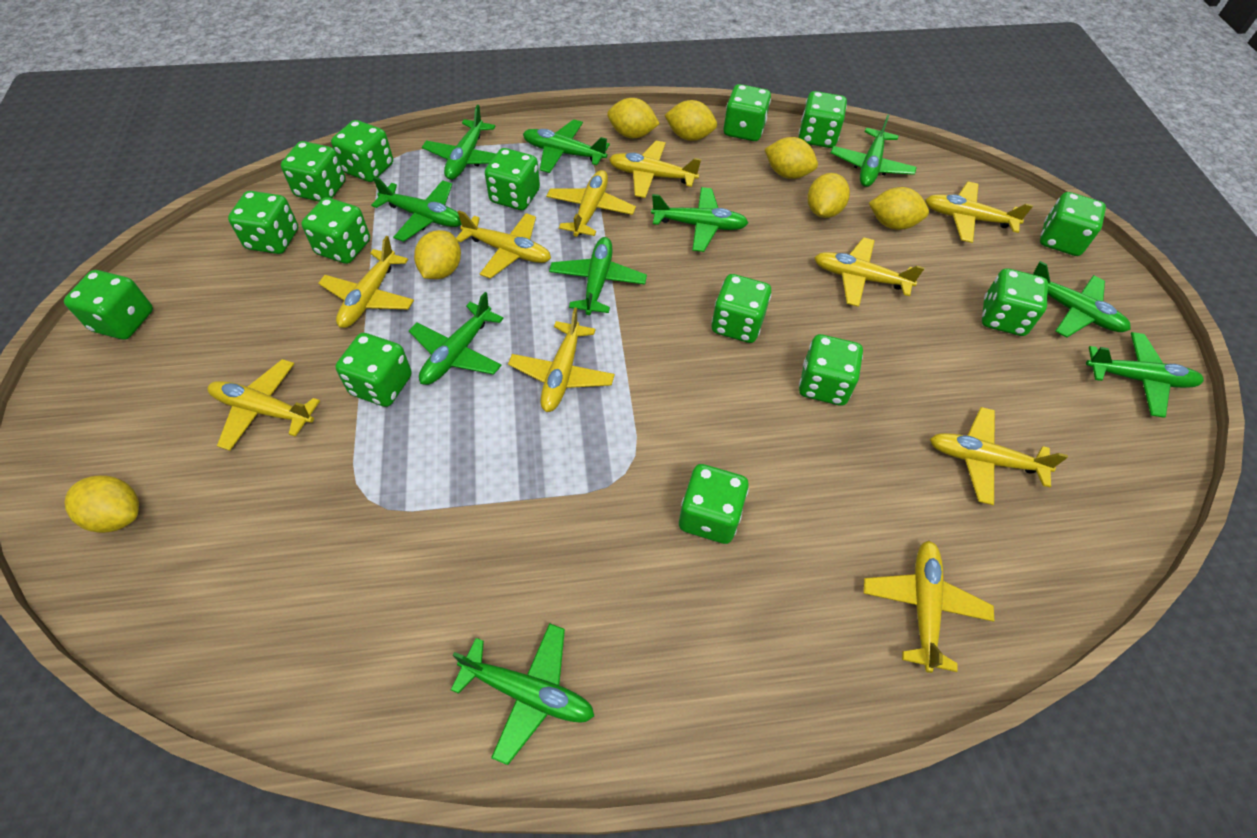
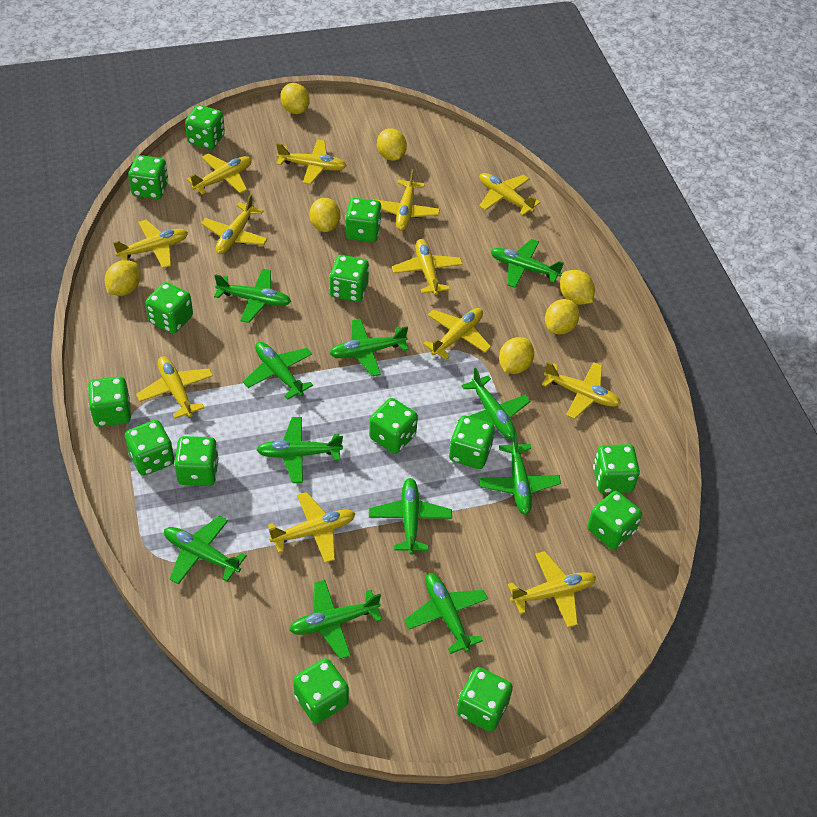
green plane: [371,177,462,242] [409,292,504,385] [422,105,496,180] [451,623,594,765] [523,119,610,173] [549,237,647,315] [651,187,749,252] [831,114,917,187] [1033,261,1131,338] [1086,332,1204,418] = 10 -> [164,516,247,585] [214,269,291,323] [243,342,313,400] [256,417,343,483] [289,580,382,659] [330,319,408,376] [369,478,452,555] [404,573,488,654] [462,368,530,439] [479,432,561,515] [491,239,564,288] = 11
yellow plane: [208,359,320,451] [318,236,414,328] [456,211,551,279] [508,308,615,412] [546,170,636,237] [609,141,701,198] [814,237,924,307] [863,541,994,673] [925,182,1033,243] [930,407,1068,505] = 10 -> [113,219,188,268] [136,356,213,419] [187,154,252,194] [201,194,268,254] [268,492,356,563] [276,140,347,185] [373,169,440,231] [392,239,463,295] [423,308,491,360] [479,173,540,216] [508,551,596,628] [542,362,621,419] = 12

